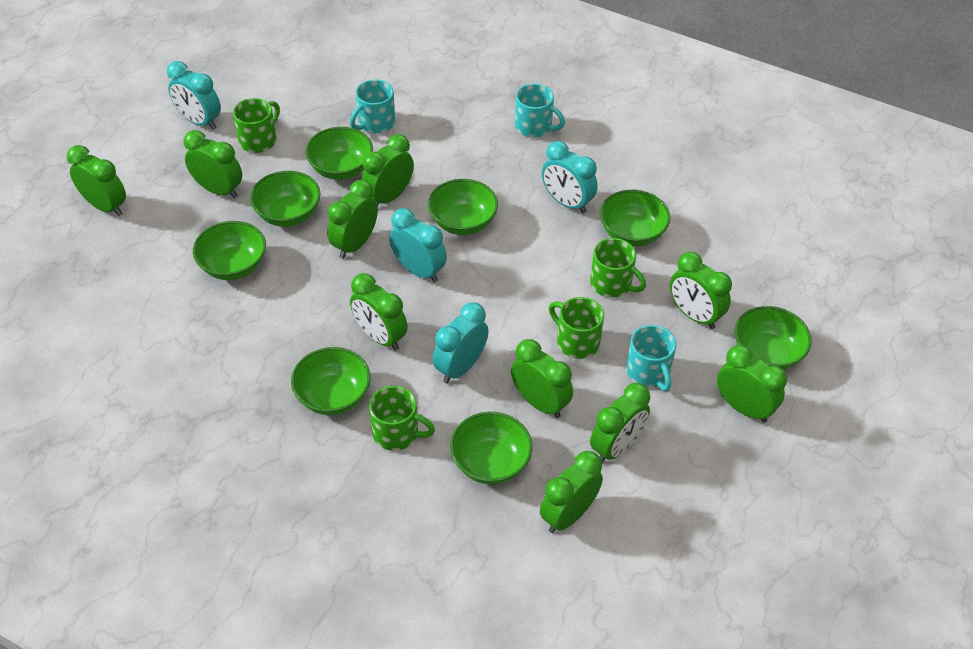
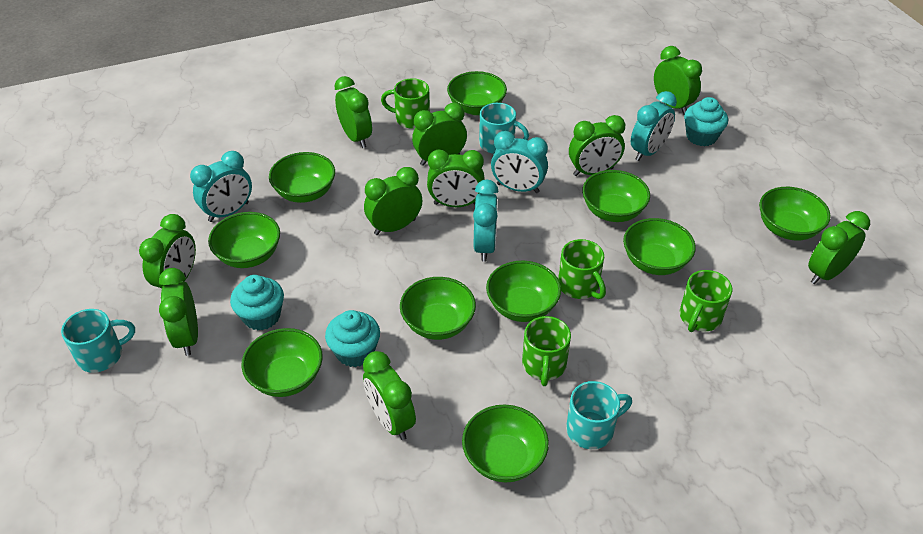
green bowl: [193,221,266,280] [250,171,320,227] [291,347,370,415] [305,127,373,180] [428,179,498,235] [450,412,532,484] [600,190,670,246] [734,306,812,370] = 8 -> [208,212,280,268] [241,328,323,397] [269,152,335,203] [400,277,476,340] [447,71,507,115] [462,405,549,482] [486,261,561,322] [582,170,650,222] [623,218,696,275] [759,187,831,241] = 10
turquoise cupcake: none = 0 -> [230,275,284,330] [325,310,380,367] [684,97,728,146] = 3

